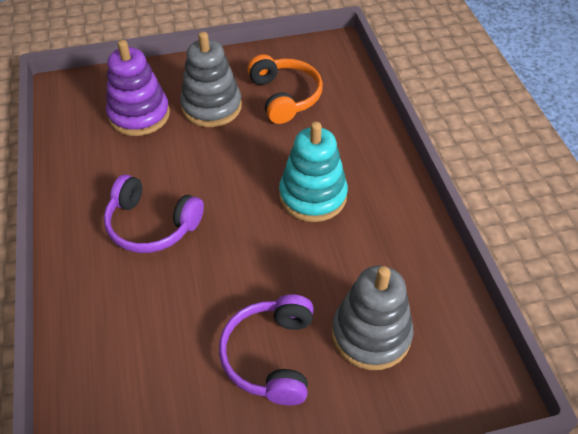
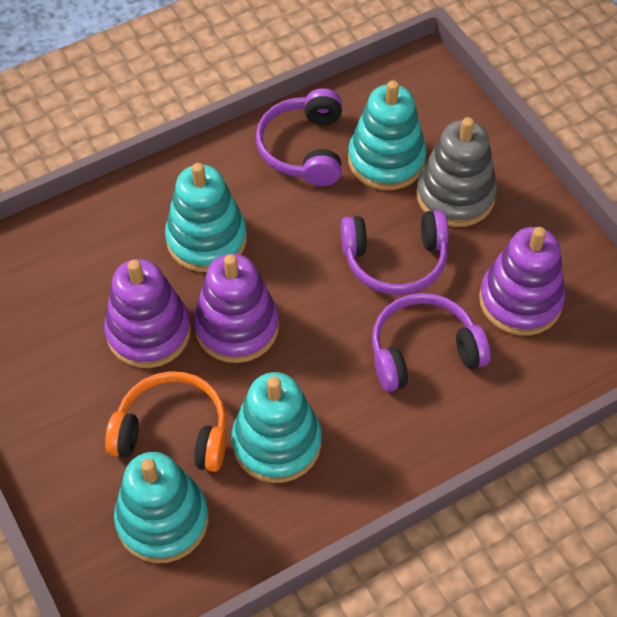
grey stacking toy: [180,32,242,127] [332,266,413,370] = 2 -> [416,117,497,227] = 1
purple headphones: [104,174,204,253] [219,294,314,405] = 2 -> [256,88,342,186] [341,210,449,295] [372,293,491,392] = 3
purple stacking toy: [106,40,170,136] = 1 -> [104,259,191,368] [193,254,279,363] [479,227,565,336] = 3
turquoise stacking toy: [279,122,348,222] = 1 -> [114,452,208,563] [165,163,247,272] [232,372,322,483] [348,81,426,190] = 4

